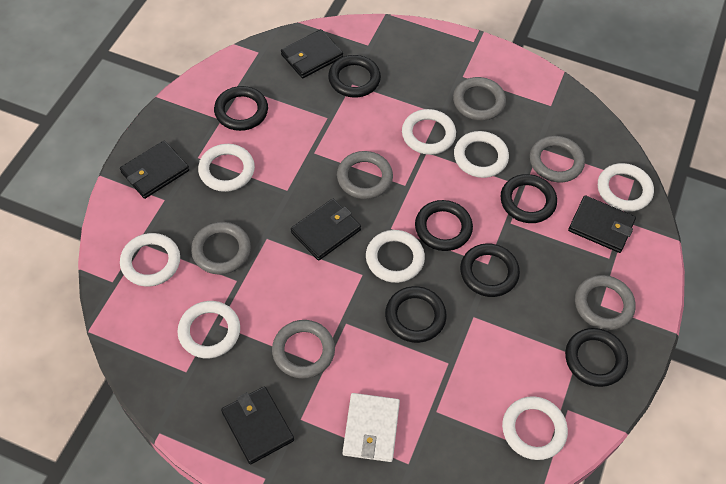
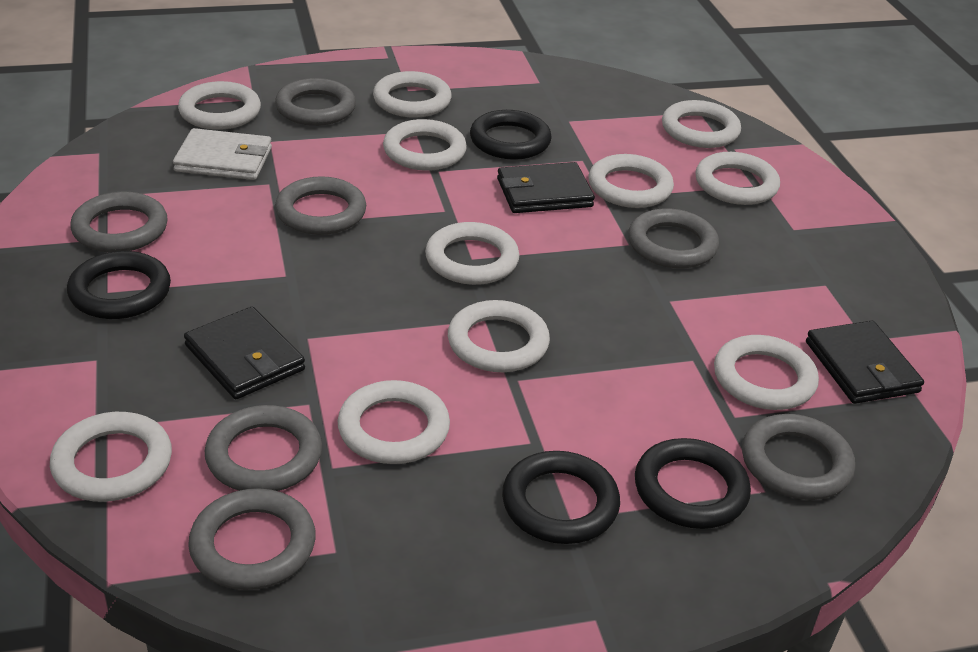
black ring: [214,86,268,131] [328,55,381,98] [385,286,447,343] [415,200,473,251] [460,243,520,297] [501,174,557,223] [565,328,628,387] = 7 -> [67,251,171,319] [470,110,552,160] [502,451,620,544] [635,438,751,529] = 4
black wallet: [120,141,189,199] [221,386,294,464] [281,29,343,78] [291,199,361,261] [568,196,636,253] = 5 -> [184,307,305,399] [497,162,595,213] [806,321,924,404] = 3
grey ring: [191,222,251,275] [272,320,335,379] [337,151,393,199] [453,77,506,121] [530,136,585,182] [575,275,636,330] = 6 -> [70,192,168,252] [188,488,316,590] [204,405,322,491] [275,78,356,126] [275,176,366,235] [628,208,719,268] [742,414,855,500] = 7
white ring: [120,233,180,287] [177,301,240,358] [198,144,255,192] [366,230,425,283] [402,109,456,155] [454,131,509,178] [502,396,568,460] [598,163,654,212] = 8 -> [50,412,172,502] [178,81,261,130] [338,380,450,464] [373,71,452,118] [383,119,467,171] [425,222,520,285] [448,300,550,372] [588,154,674,208] [662,100,741,148] [695,152,780,205] [714,335,819,410] = 11

